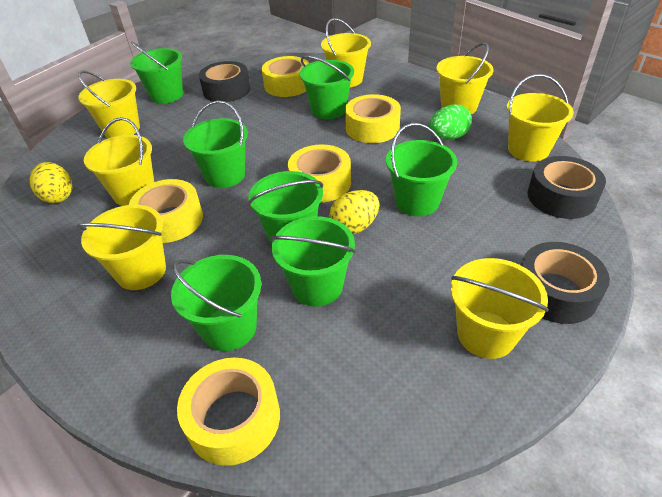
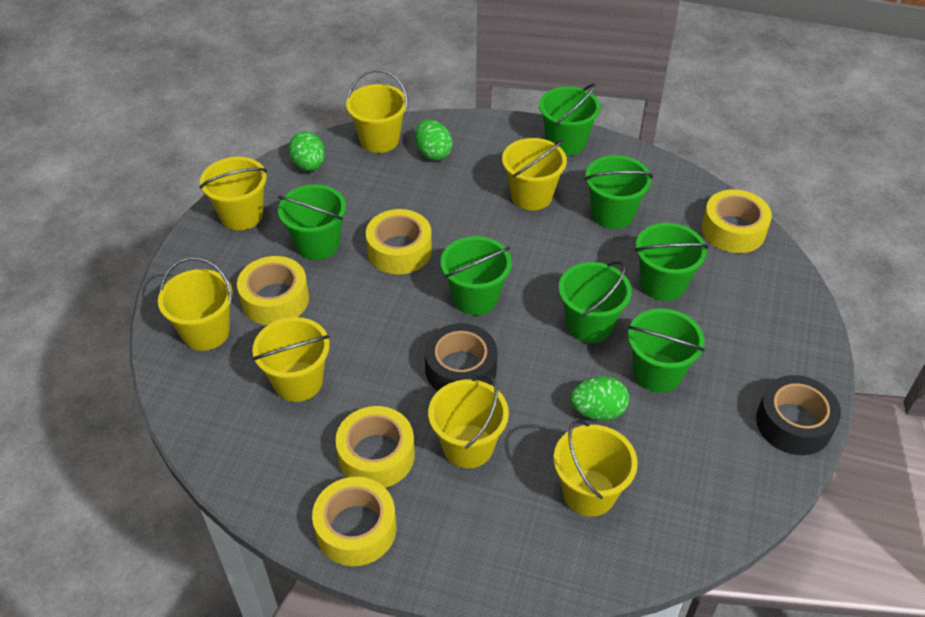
black tape: [199,61,250,102] [521,242,610,324] [527,156,606,219] = 3 -> [425,323,497,391] [756,375,841,455] = 2
green egg: [429,104,472,139] = 1 -> [288,131,325,171] [415,120,453,161] [570,376,629,421] = 3
yellow egg: [30,162,72,203] [329,190,379,234] = 2 -> none = 0

